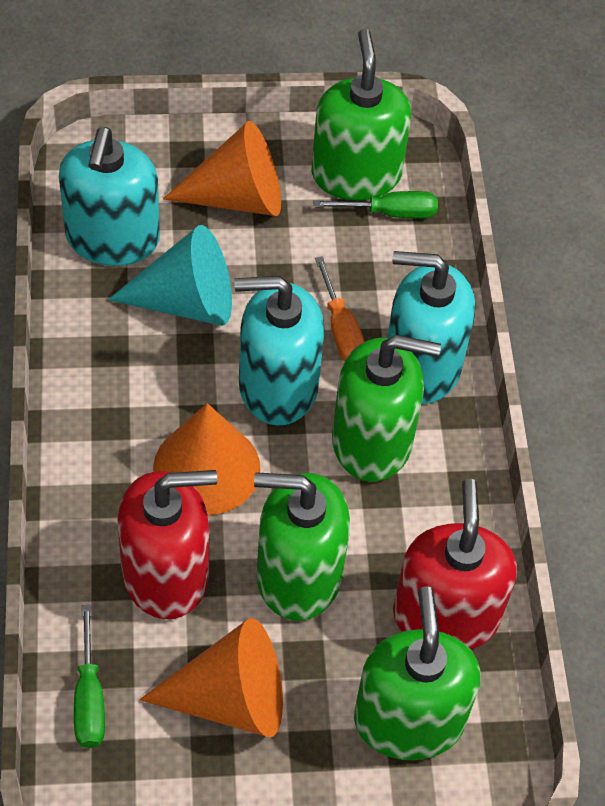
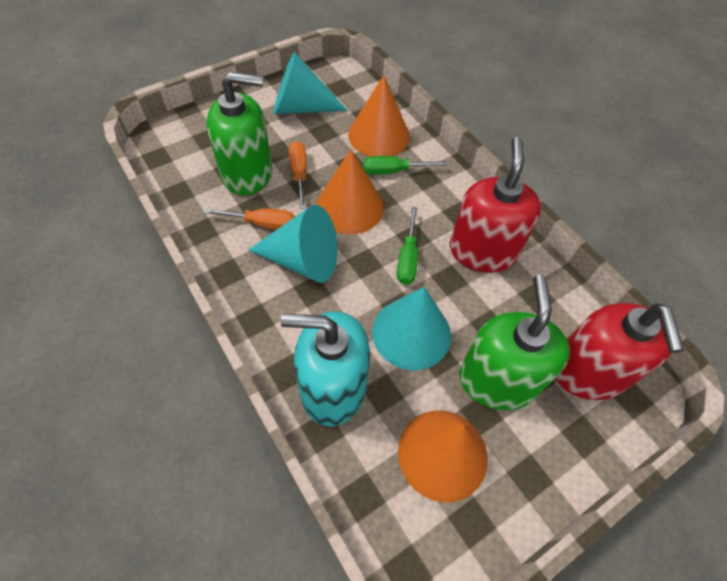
green soap dispenser: [254,472,350,621] [311,29,411,201] [332,335,441,482] [354,586,481,760] = 4 -> [206,72,272,195] [459,275,570,410] = 2
orange screwdriver: [315,256,365,361] = 1 -> [204,208,295,230] [289,141,307,209] = 2
turquoise cone: [108,225,232,326] = 1 -> [248,205,337,283] [274,52,348,114] [372,287,451,370] = 3
turquoise soap dispenser: [59,127,160,266] [234,276,325,426] [387,251,475,404] = 3 -> [281,311,370,426] = 1

